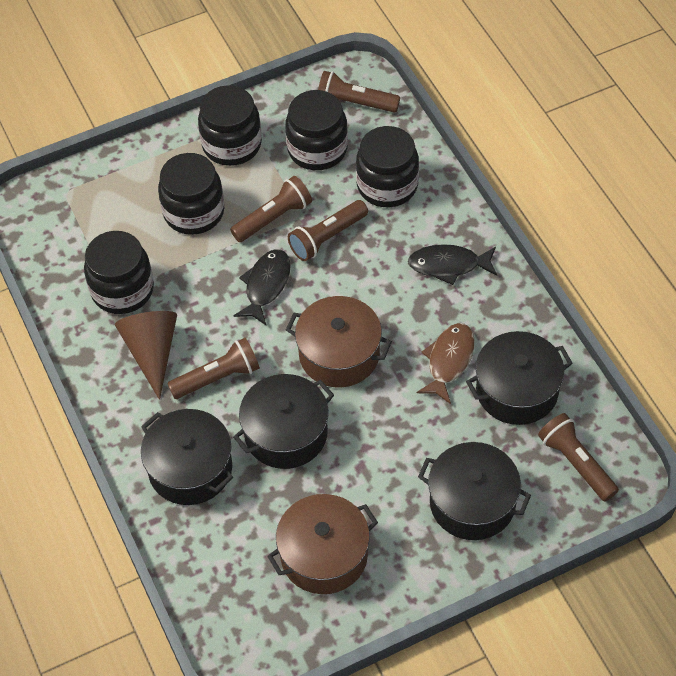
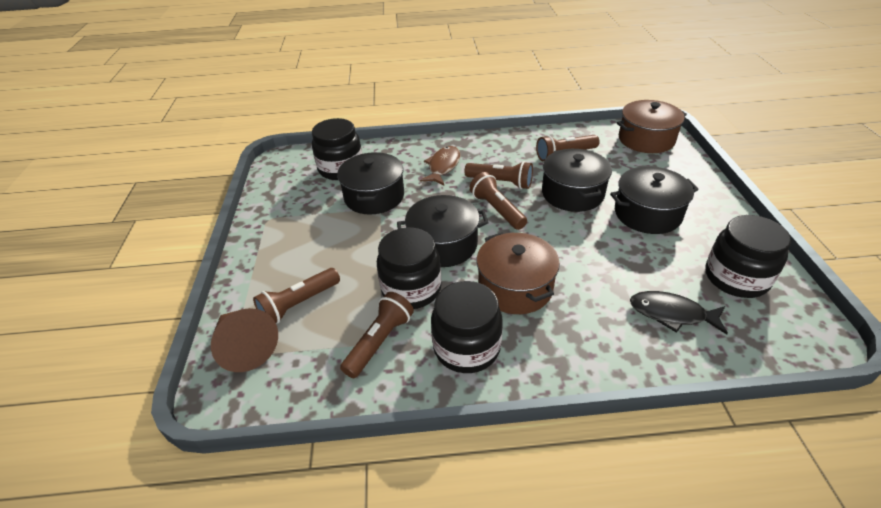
black fish: [233,249,291,325] [408,244,497,285] = 2 -> [630,291,728,334] = 1
black jar: [84,231,154,314] [158,153,224,235] [198,85,262,166] [285,90,348,170] [356,126,419,207] = 5 -> [312,118,362,180] [377,227,442,309] [431,281,503,373] [705,215,791,298] = 4

